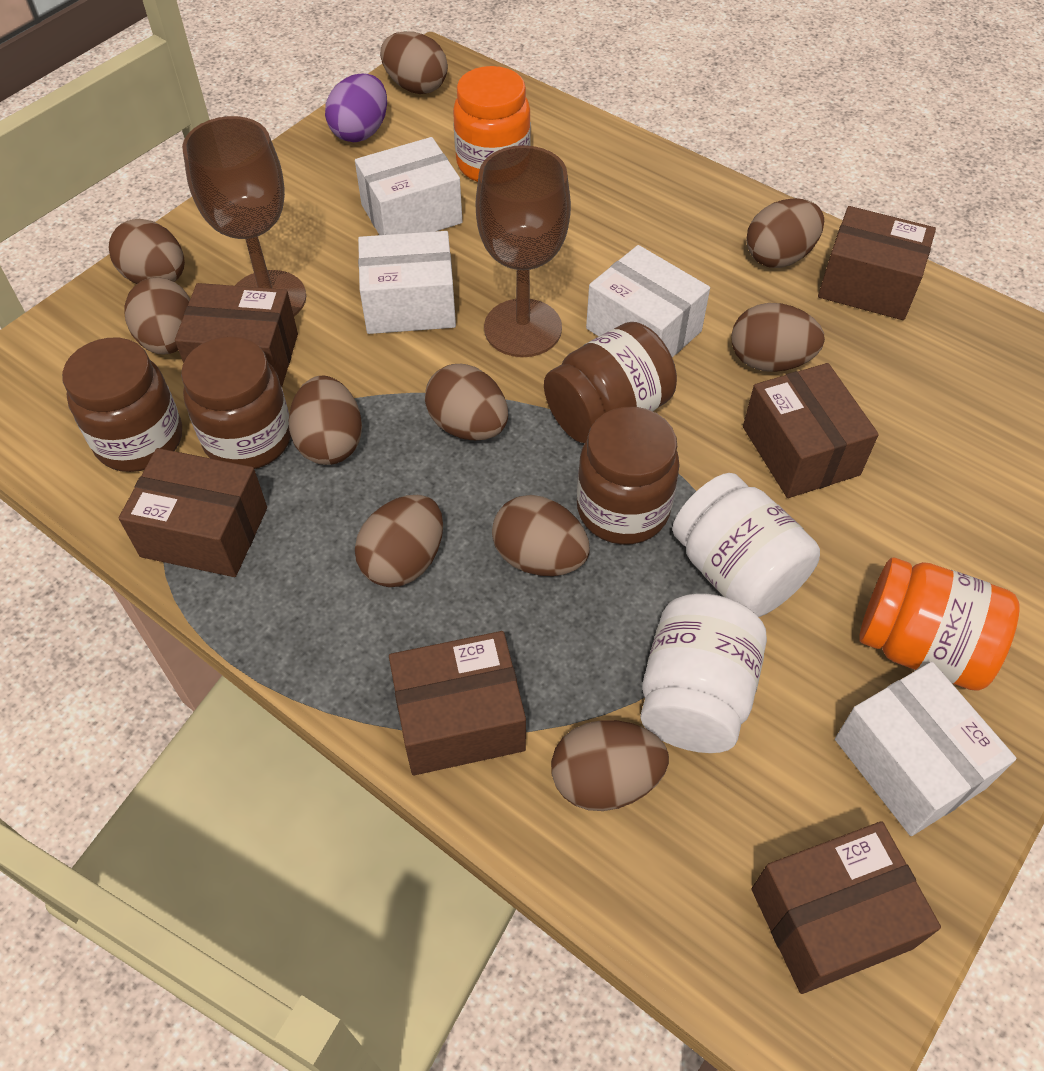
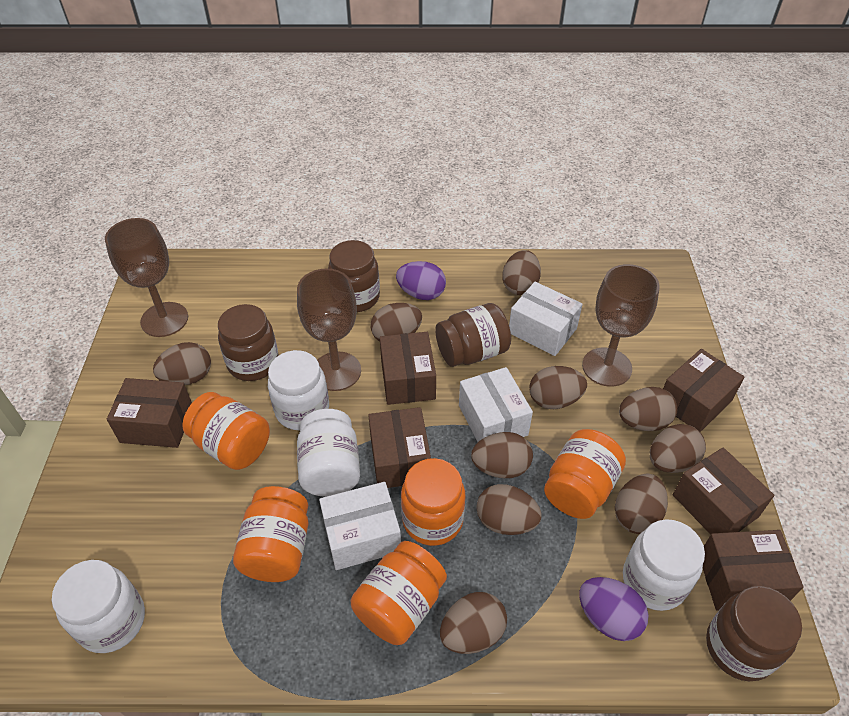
brown goblet: [182,116,306,316] [476,145,571,357] = 2 -> [105,218,188,337] [297,268,361,391] [582,264,660,387] = 3
orange jar: [453,66,531,182] [859,558,1020,691] = 2 -> [182,392,270,470] [233,486,308,582] [350,541,447,645] [401,458,465,546] [544,429,626,519] = 5
purple egg: [325,73,387,142] = 1 -> [396,261,446,300] [579,577,649,641] = 2
white box: [355,137,462,235] [358,231,456,334] [586,245,710,357] [835,662,1016,836] = 4 -> [319,482,401,570] [459,367,533,442] [509,282,583,356] = 3
white jar: [640,593,767,753] [672,473,820,617] = 2 -> [52,560,145,653] [268,350,329,430] [297,409,360,497] [623,519,705,611] = 4

